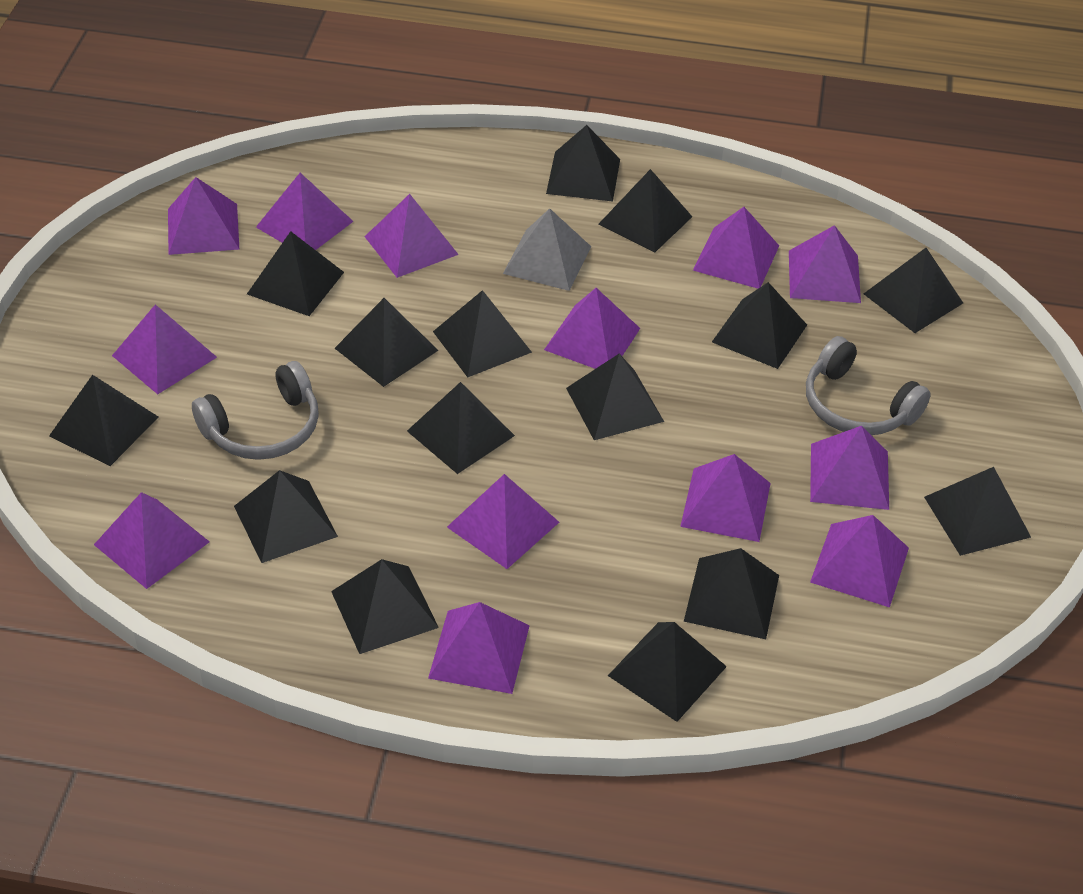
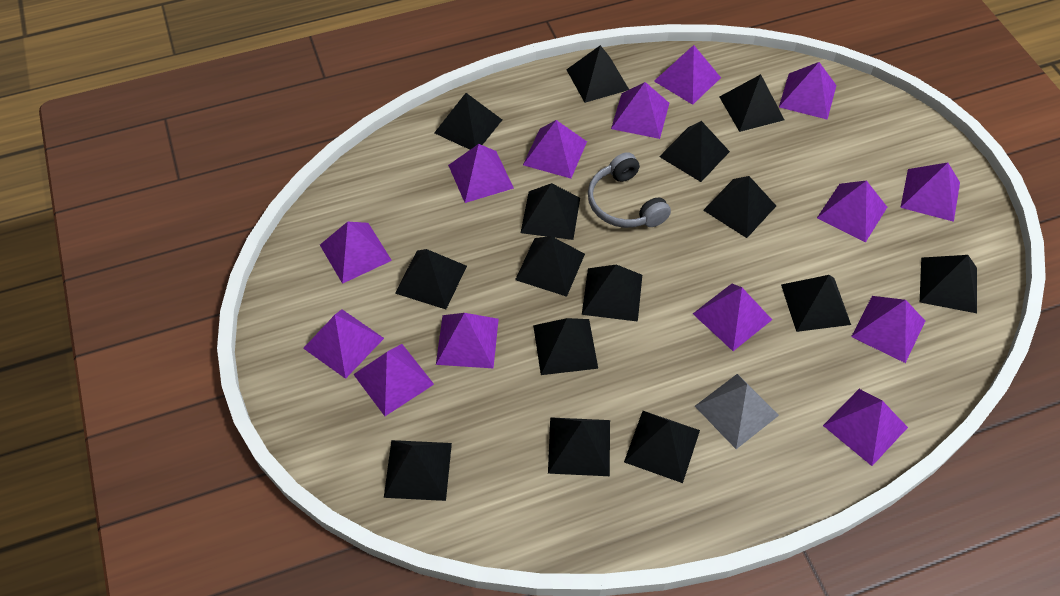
grey headphones: [192,361,319,460] [806,336,931,435] = 2 -> [588,152,671,228] = 1
purple pyramid: [94,492,210,589] [112,305,217,394] [168,177,239,255] [256,173,354,250] [364,194,459,278] [428,602,530,694] [447,474,559,569] [544,288,640,369] [680,454,771,542] [693,207,779,289] [789,225,861,303] [810,426,889,510] [810,515,909,608] = 13 -> [303,309,384,379] [320,222,392,284] [353,344,434,416] [436,313,499,368] [448,144,514,203] [523,120,587,178] [611,82,669,139] [654,45,721,105] [693,284,772,351] [779,62,837,120] [817,180,887,243] [823,389,908,466] [851,296,925,363] [900,163,960,222] = 14

